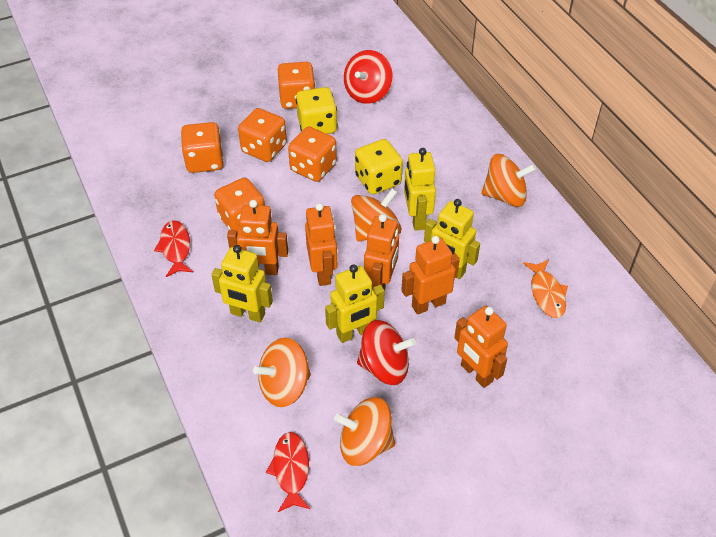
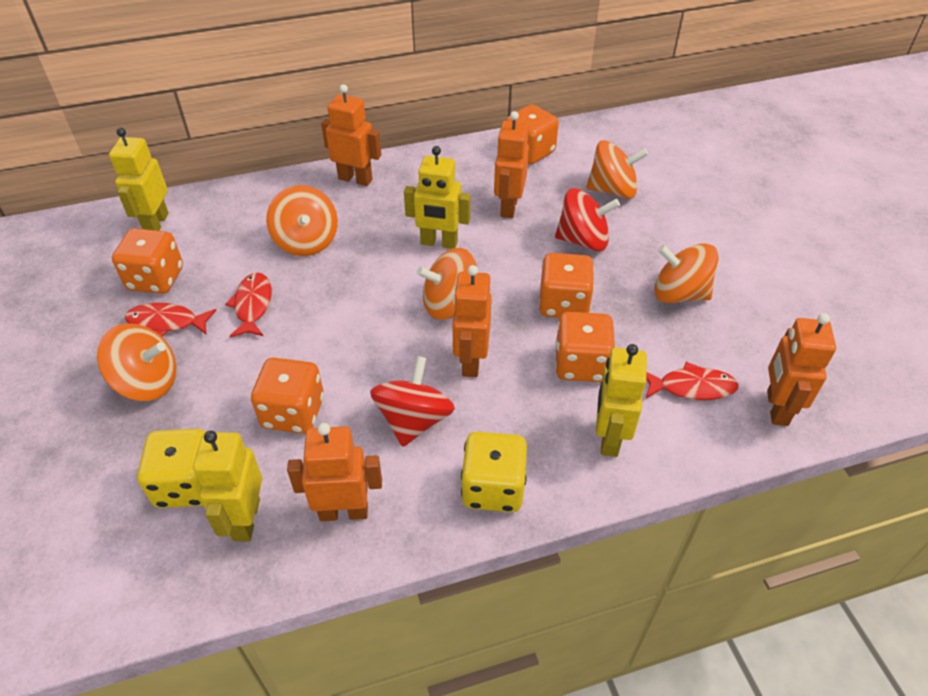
orange fish: [523,259,568,318] = 1 -> none = 0
orange spinning top: [253,338,311,407] [334,397,395,466] [351,188,401,242] [482,154,536,207] = 4 -> [97,323,176,401] [266,185,338,256] [417,248,477,320] [586,140,648,199] [654,243,719,303] = 5
red fish: [154,220,193,277] [266,432,310,512] = 2 -> [125,303,217,336] [225,272,272,337] [646,362,738,400] = 3

